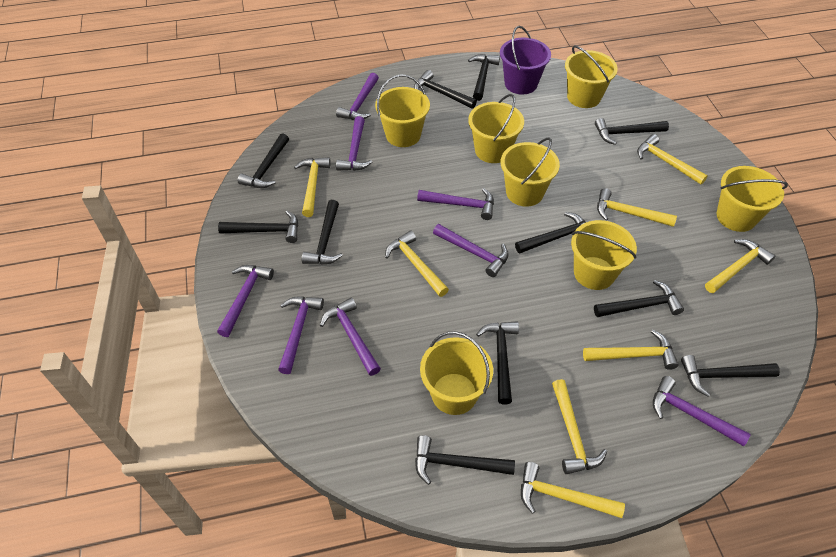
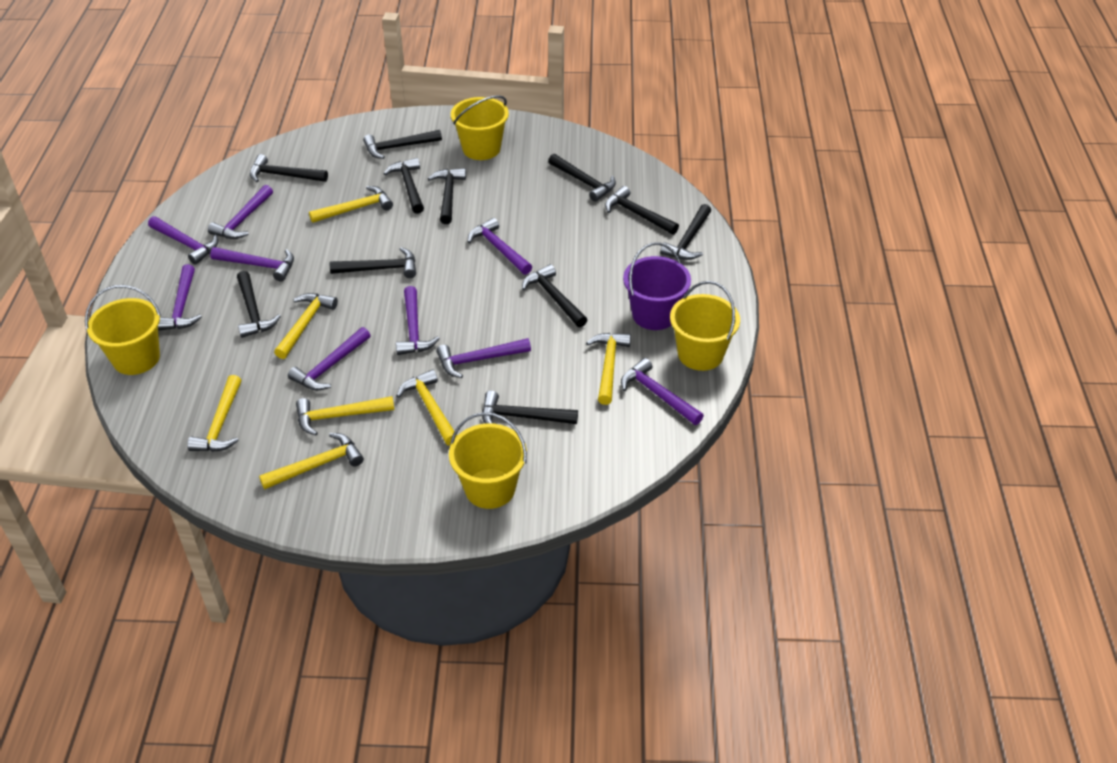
purple hammer: [217,265,274,337] [278,296,324,374] [320,298,381,376] [336,73,379,120] [336,116,372,171] [417,188,494,220] [433,224,509,277] [653,376,751,446] = 8 -> [148,216,218,265] [158,264,202,331] [208,185,273,239] [210,247,294,282] [288,327,371,391] [396,286,440,355] [436,338,531,378] [468,218,532,275] [621,358,704,425] = 9
yellow bucket: [375,74,430,147] [420,331,493,415] [468,94,524,163] [501,137,560,207] [565,46,618,108] [571,220,637,290] [717,166,788,232] = 7 -> [85,285,161,375] [449,412,527,509] [451,95,509,160] [670,281,740,371] = 4
yellow hammer: [294,157,331,217] [385,230,449,297] [521,462,625,518] [552,379,608,474] [583,330,679,370] [597,188,677,227] [637,134,708,185] [705,239,775,293] = 8 -> [187,375,241,452] [259,433,364,489] [274,293,338,359] [296,396,395,436] [309,186,393,223] [397,369,457,446] [586,333,631,405] = 7

